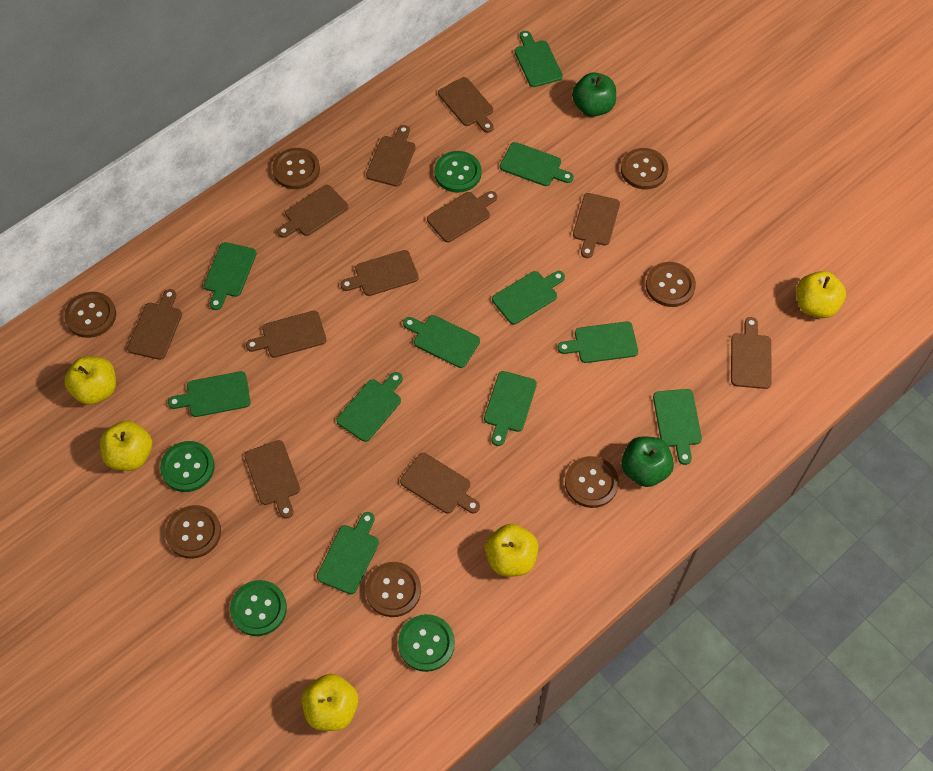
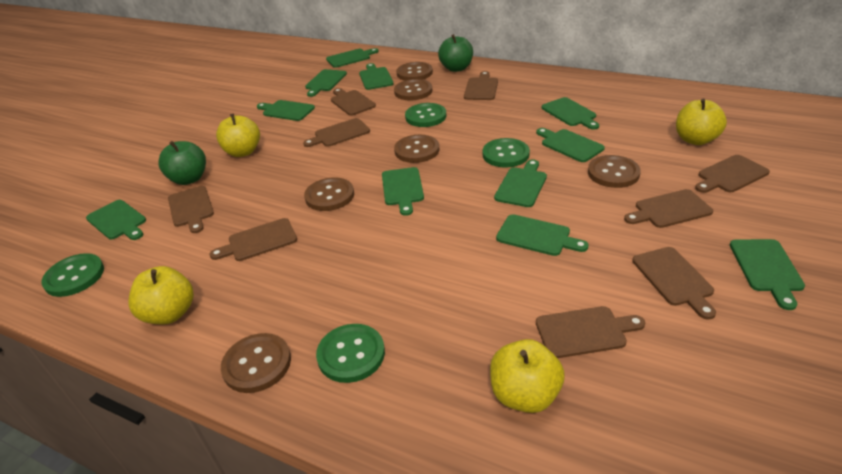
brown button: [64,292,116,338] [165,505,221,559] [272,148,320,189] [365,562,421,617] [565,456,619,508] [621,148,668,189] [646,262,696,307] = 7 -> [221,333,291,393] [304,177,354,211] [394,79,432,100] [394,135,439,163] [396,62,433,81] [588,155,641,188] = 6
brown cutting board: [127,289,182,360] [244,440,300,519] [246,311,326,358] [277,185,348,238] [341,250,419,296] [366,125,416,187] [400,453,480,513] [427,191,497,242] [438,77,494,133] [573,193,620,258] [731,317,772,389] = 11 -> [168,186,214,233] [210,218,297,261] [303,118,370,147] [331,88,376,116] [464,71,498,100] [536,306,645,358] [624,189,713,228] [632,247,716,320] [695,155,770,193] = 9
yellow apple: [64,356,116,405] [100,421,152,471] [302,674,358,731] [485,524,539,577] [797,271,846,318] = 5 -> [128,266,194,324] [216,114,260,157] [490,339,565,413] [676,99,727,145] = 4

